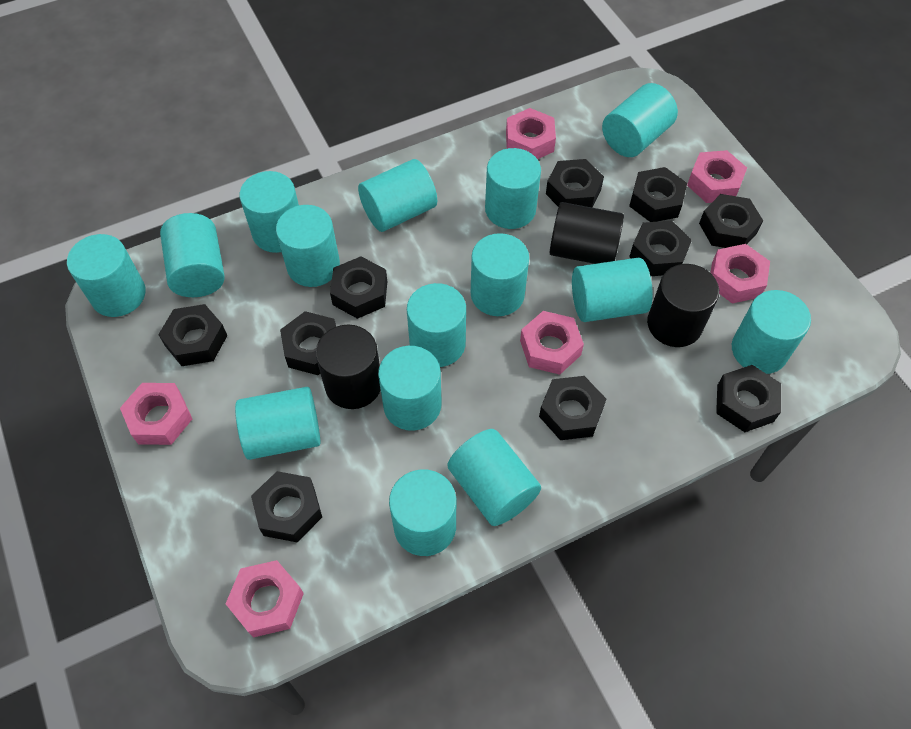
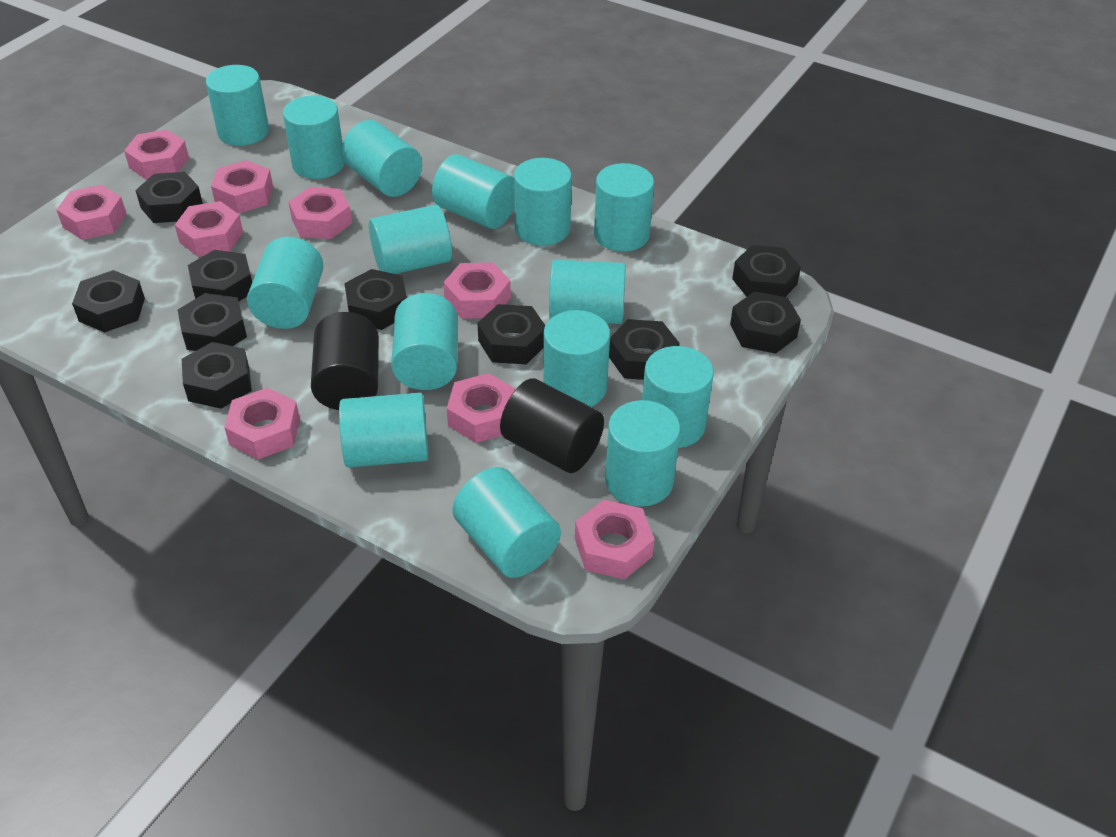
black cylinder: [316,324,381,409] [549,202,624,264] [647,264,719,347] = 3 -> [311,312,379,410] [500,378,604,473] = 2
pink nut: [120,383,192,445] [226,560,304,638] [506,108,556,159] [520,311,584,375] [687,150,747,203] [710,244,770,304] = 6 -> [57,185,126,240] [124,130,189,180] [175,201,243,257] [211,160,273,214] [224,388,300,460] [289,187,352,239] [443,262,511,319] [447,373,516,443] [575,500,655,580] = 9

